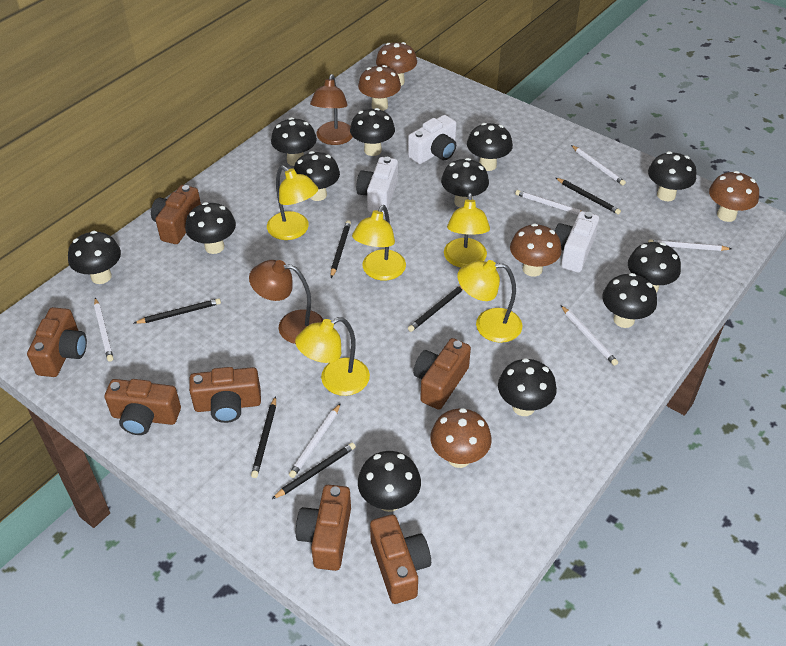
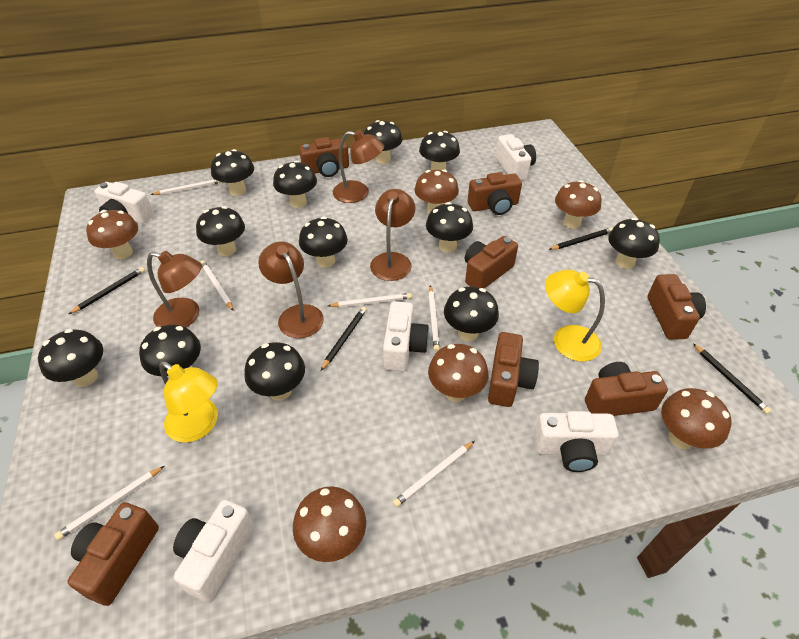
black pencil: [134,298,221,324] [251,396,276,478] [272,443,356,499] [331,220,351,278] [408,286,463,332] [556,178,621,215] = 6 -> [69,267,145,314] [321,307,367,370] [549,228,613,250] [693,344,771,414] = 4
brown lamp: [249,260,323,344] [310,74,353,145] = 2 -> [147,251,202,327] [258,241,324,338] [333,130,384,203] [370,189,415,281] = 4
brown mushroom: [358,65,401,111] [376,42,417,86] [430,408,492,468] [510,223,562,277] [709,171,759,222] = 5 -> [86,210,138,259] [293,486,366,562] [415,170,459,214] [428,344,488,402] [555,180,602,229] [661,388,731,449] = 6
white camera: [356,157,398,214] [408,115,457,164] [555,211,599,273] = 3 -> [95,182,154,224] [173,500,254,602] [383,301,429,371] [496,134,536,180] [534,411,618,472] = 5
yellow lamp: [267,166,318,240] [295,317,370,396] [352,205,406,280] [444,193,490,268] [457,260,522,343] = 5 -> [159,361,218,442] [545,270,605,362] = 2

